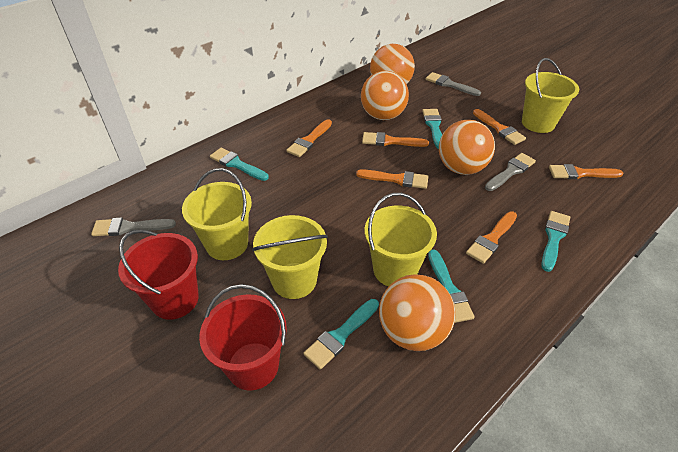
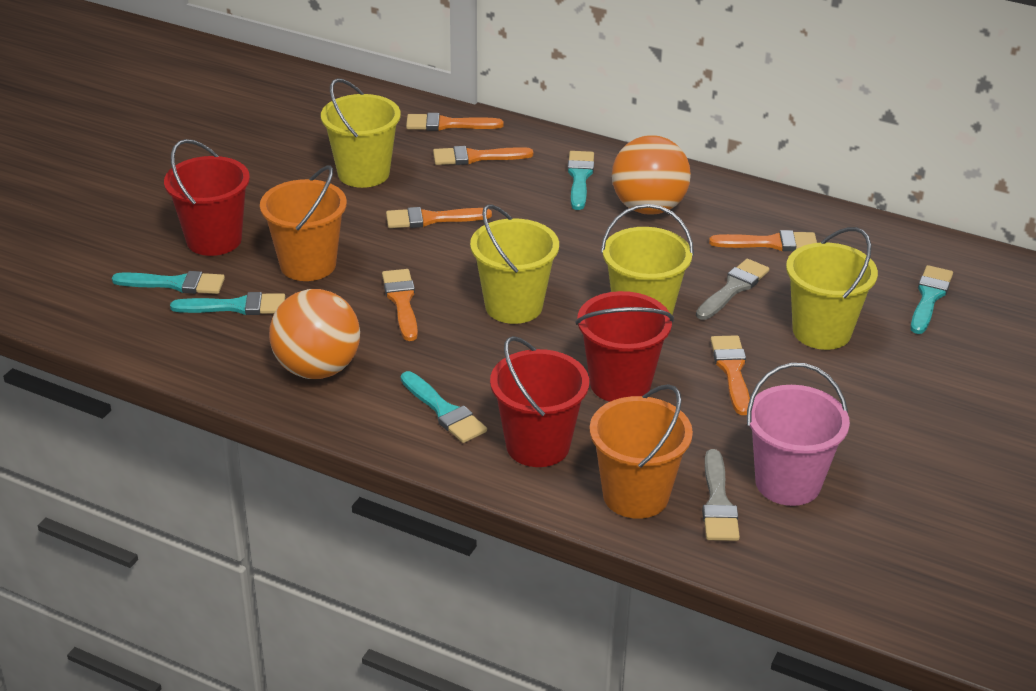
grey brush: [91,217,176,236] [426,72,481,96] [485,153,536,191] = 3 -> [696,259,769,320] [702,449,740,541] = 2
orange ball: [361,71,409,120] [370,44,415,84] [379,274,456,351] [439,120,495,175] = 4 -> [269,289,360,379] [612,135,691,215] = 2
orange bucket: none = 0 -> [260,166,347,281] [590,384,693,519] = 2
pink bucket: none = 0 -> [747,363,850,506] = 1
red bucket: [118,230,199,320] [199,284,287,391] = 2 -> [164,139,250,256] [490,336,589,467] [576,291,674,402] = 3

